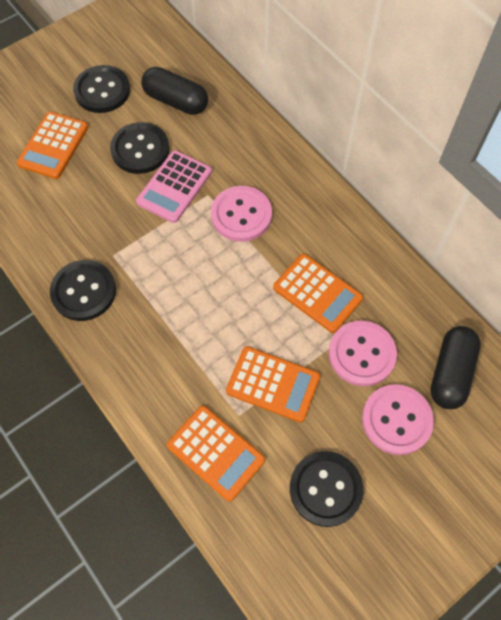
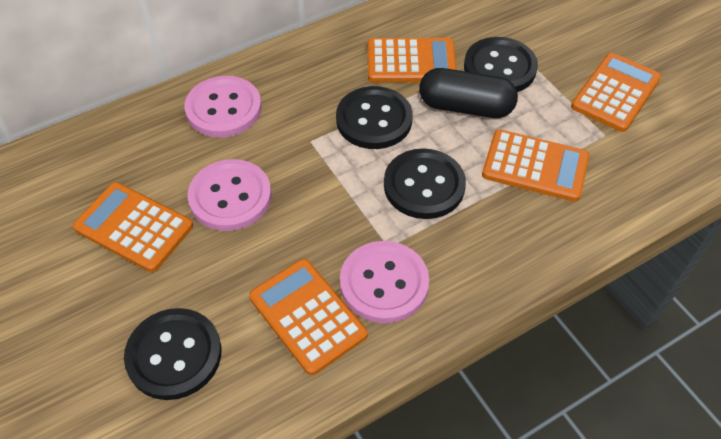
black capsule: [141,67,208,115] [430,326,481,409] = 2 -> [419,68,518,118] = 1
orange calculator: [17,111,88,179] [167,405,265,502] [226,346,320,422] [273,254,363,333] = 4 -> [73,182,193,272] [249,259,368,375] [368,38,457,82] [482,129,589,202] [571,53,661,132] = 5
pink calculator: [136,150,212,223] = 1 -> none = 0

